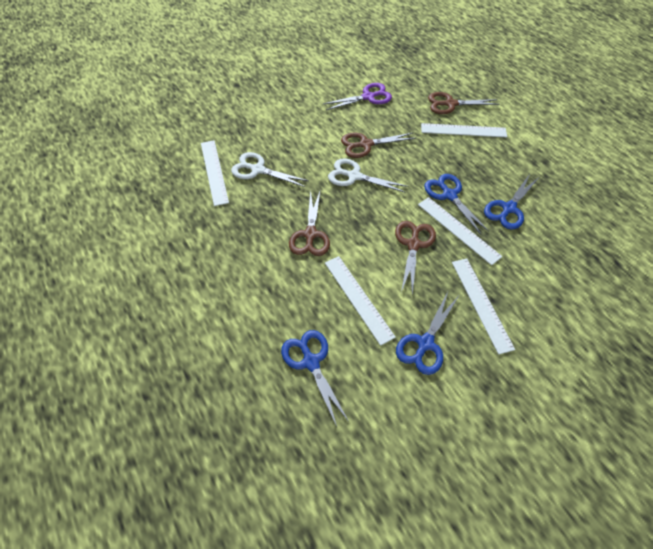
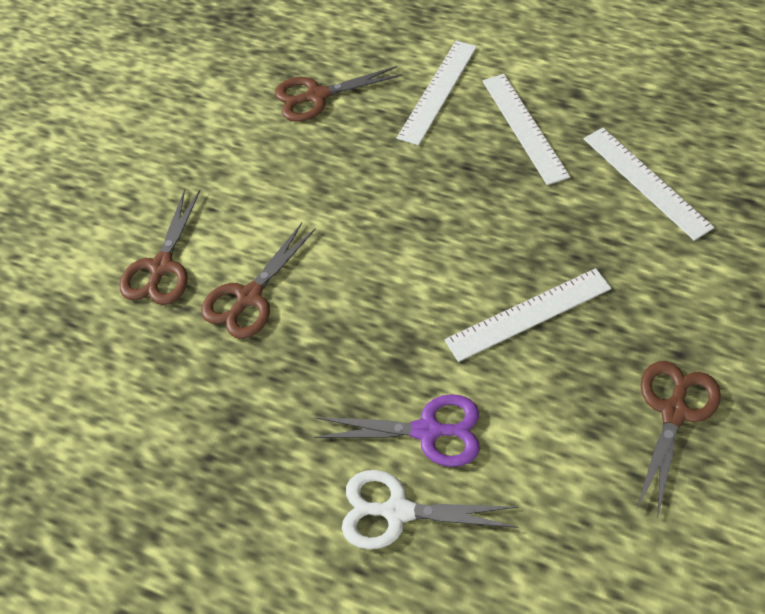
blue scissors: [281,330,349,427] [396,292,458,375] [424,174,489,235] [484,174,538,230] = 4 -> none = 0
white ruler: [201,140,229,206] [325,256,396,346] [418,197,502,265] [421,123,507,137] [452,258,515,355] = 5 -> [397,41,477,145] [444,268,612,362] [482,74,570,185] [584,128,715,241] = 4
white scissors: [231,152,309,187] [328,159,408,193] = 2 -> [342,470,519,549] = 1

